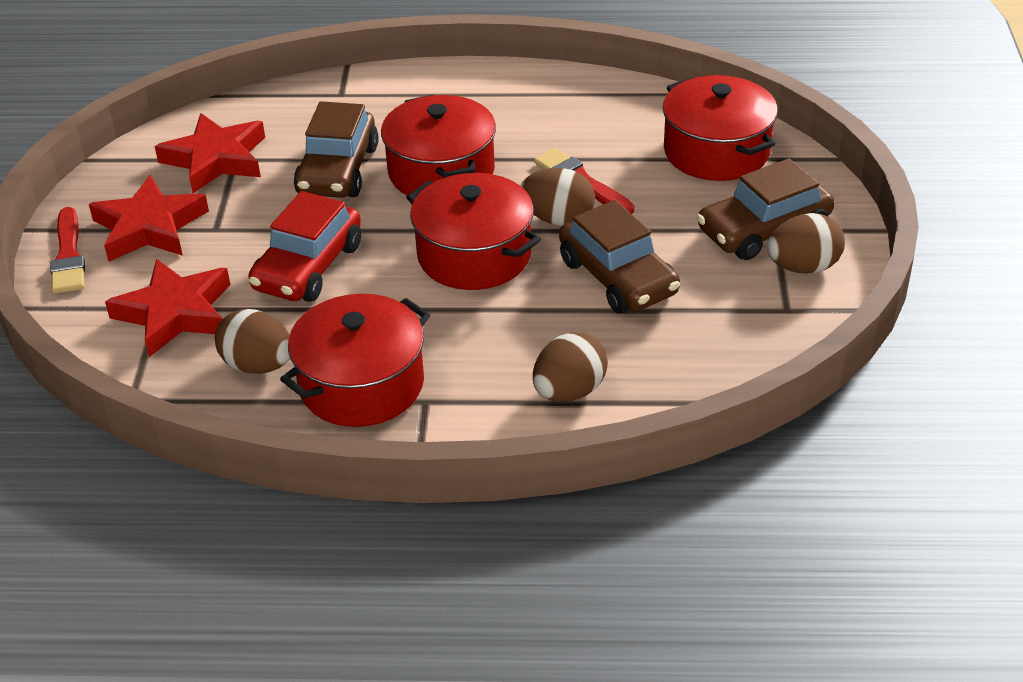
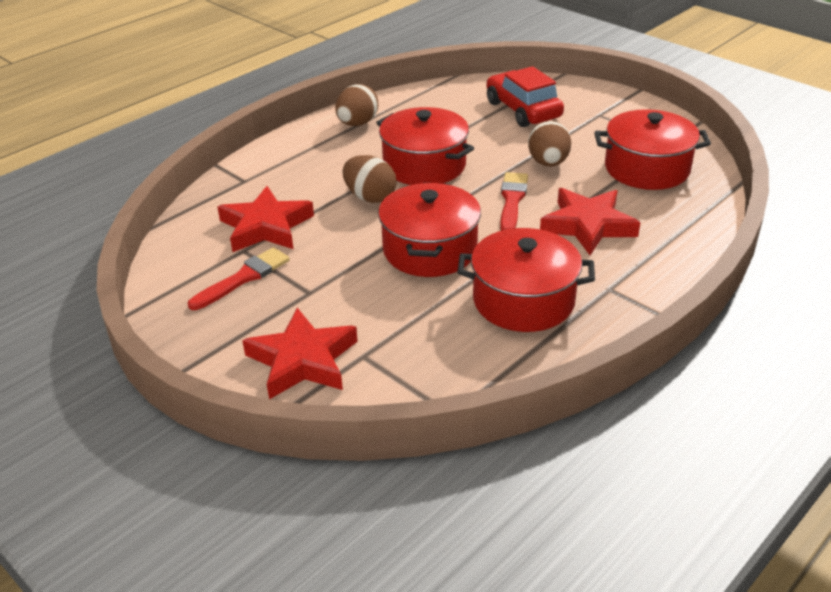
brown car: [293,101,379,198] [559,200,680,314] [697,158,834,260] = 3 -> none = 0
brown egg: [215,309,290,374] [521,168,595,226] [533,332,608,402] [767,213,845,274] = 4 -> [335,84,378,126] [343,155,397,203] [528,121,571,167] = 3

